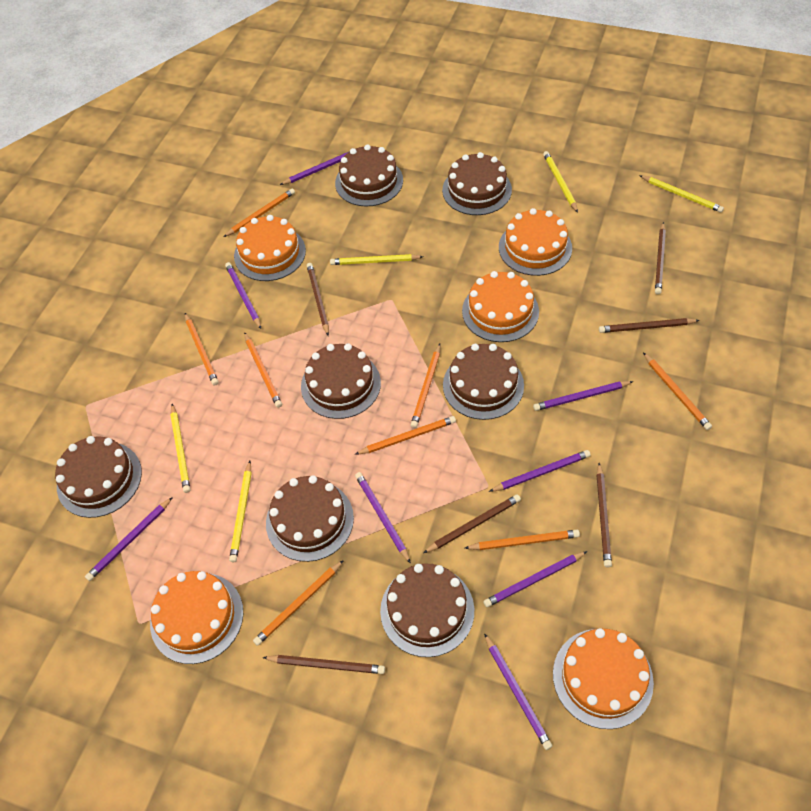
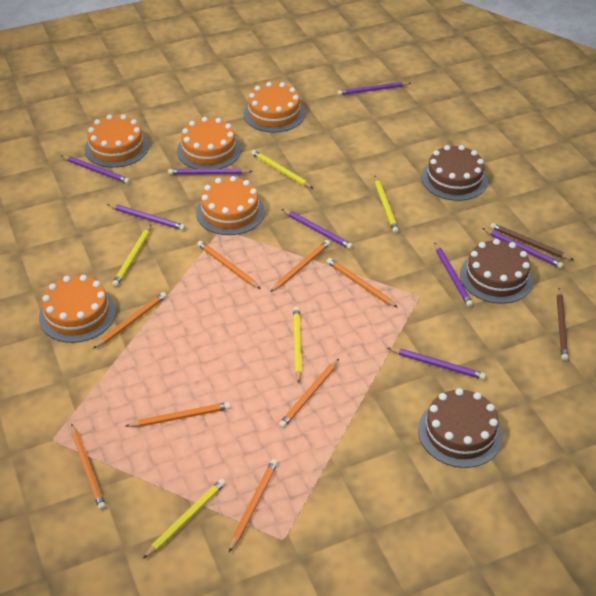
brown cake: [55,436,142,518] [266,475,354,562] [301,343,381,419] [335,144,403,207] [380,564,474,657] [442,152,512,215] [443,344,524,420] = 7 -> [418,388,503,468] [421,145,488,201] [460,239,534,304] = 3
brown pencil: [262,655,385,674] [307,263,329,336] [423,494,521,553] [597,463,612,568] [599,318,700,333] [655,222,666,295] = 6 -> [490,223,574,260] [557,288,568,361] = 2

